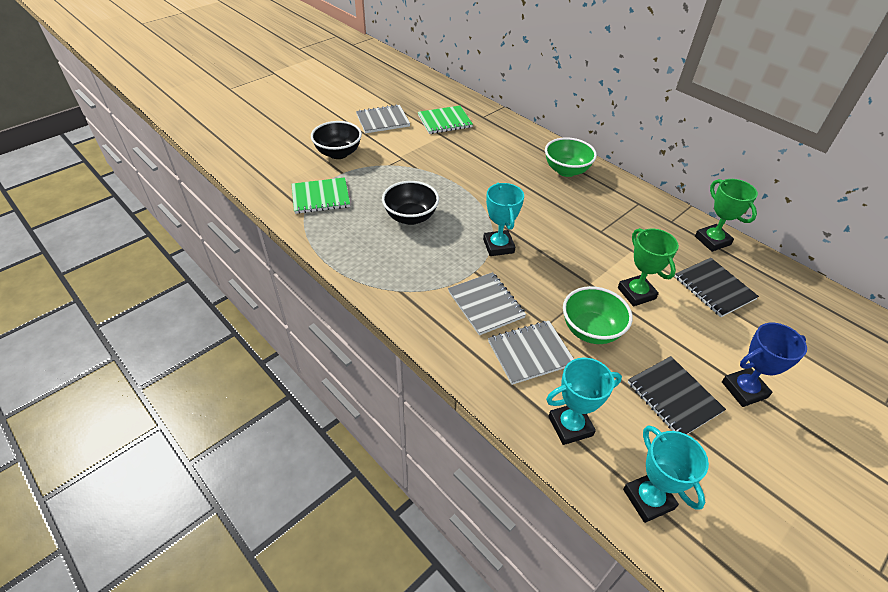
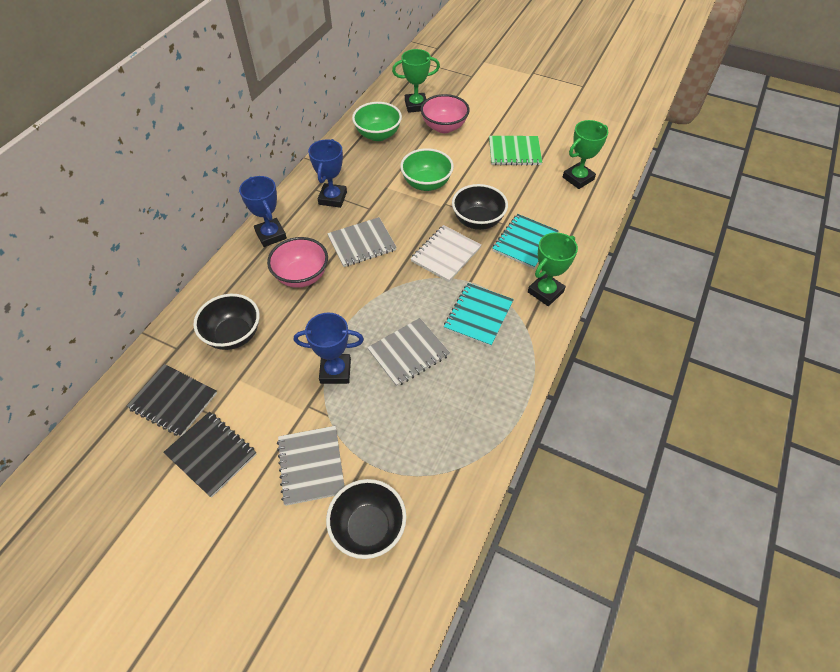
black bowl: [311,121,362,159] [382,181,439,225] = 2 -> [193,294,260,350] [326,479,406,559] [452,184,508,230] = 3
blue trophy: [722,323,807,407] = 1 -> [239,176,287,247] [294,313,364,384] [308,139,347,208] = 3
green notebook: [292,177,350,214] [418,106,473,134] = 2 -> [489,136,542,166] = 1
green trophy: [618,228,679,306] [695,179,758,252] = 2 -> [392,49,440,113] [528,232,578,306] [563,120,608,189] = 3
pink bowl: none = 0 -> [267,237,328,288] [421,94,470,133] = 2
turquoise notebook: none = 0 -> [444,283,514,347] [492,214,559,269] = 2
turquoise trophy: [483,183,524,256] [546,358,622,445] [623,425,709,523] = 3 -> none = 0
white notebook: none = 0 -> [410,225,481,282] = 1

